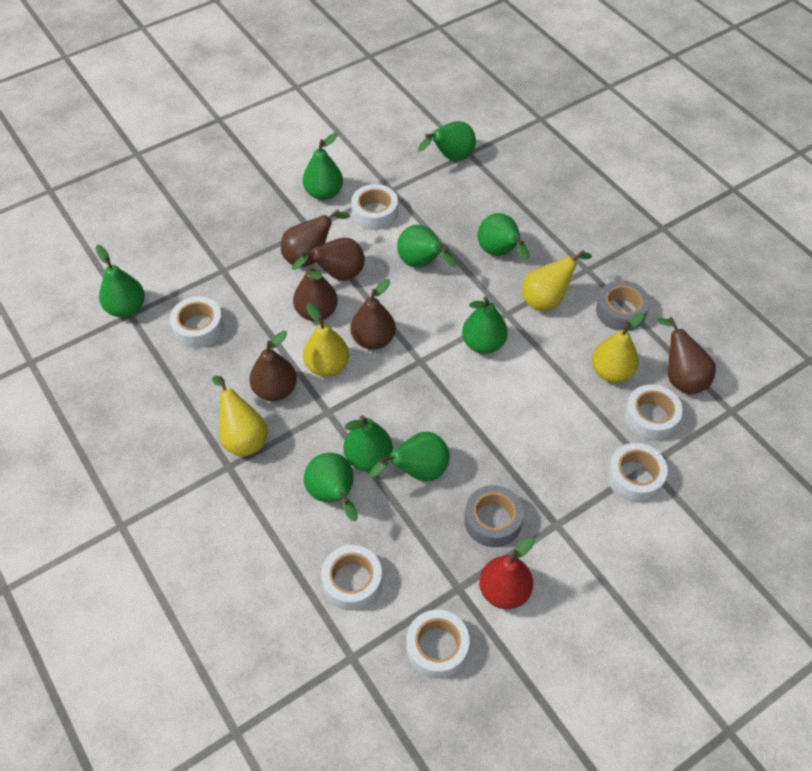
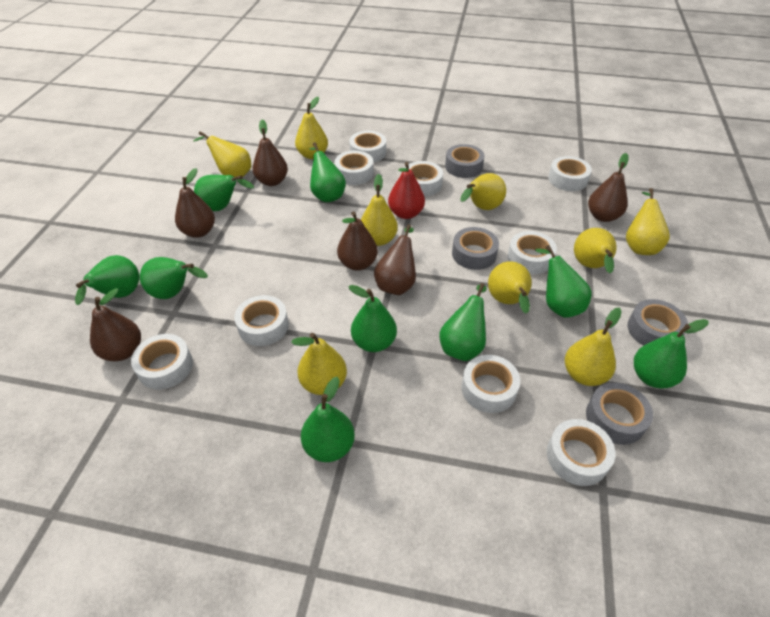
grey tape: [464,485,524,547] [596,280,650,331] = 2 -> [445,144,485,178] [452,227,499,270] [586,383,653,445] [627,299,688,346] = 4
white tape: [170,296,224,348] [321,545,382,610] [351,184,398,230] [406,610,470,679] [607,443,668,503] [624,384,683,441] = 6 -> [131,334,193,389] [234,295,289,346] [335,151,373,185] [349,131,386,163] [405,161,443,196] [461,355,520,413] [508,231,557,274] [547,419,615,486] [548,156,592,191] = 9
yellow pear: [212,376,268,457] [303,303,349,377] [522,250,592,311] [592,313,645,383] = 4 -> [193,131,251,177] [291,333,347,395] [295,97,328,159] [361,174,398,246] [460,173,506,210] [488,261,532,314] [565,308,622,386] [574,228,617,273] [626,188,670,255] = 9

